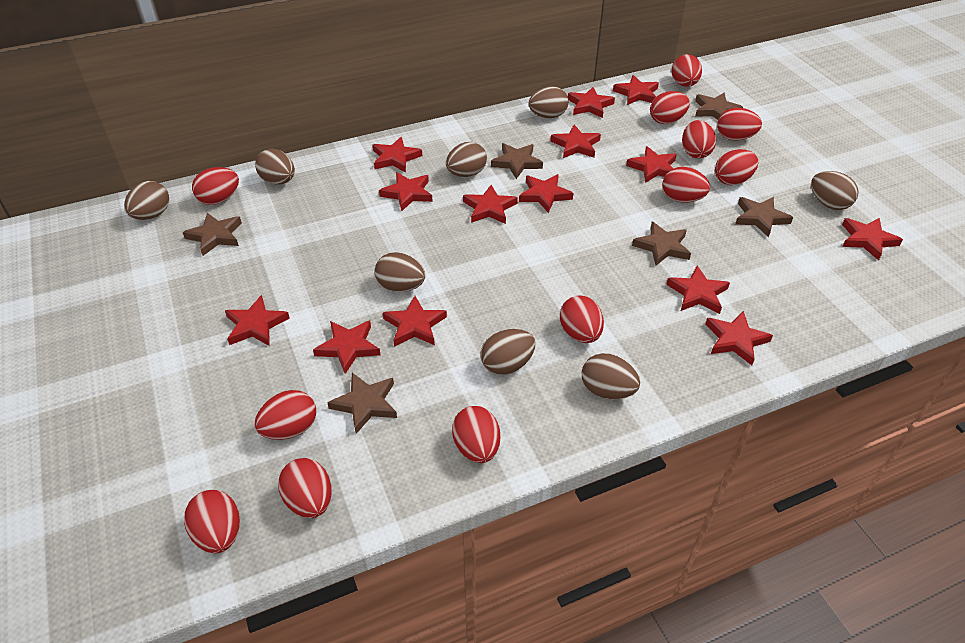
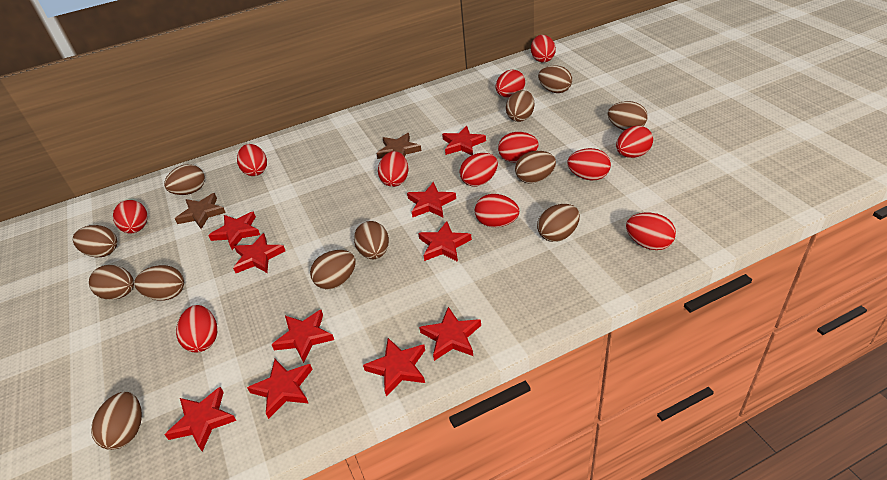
brown egg: [124,181,169,220] [255,149,295,184] [375,252,425,292] [446,142,487,177] [481,329,535,375] [528,86,569,118] [582,353,640,399] [811,171,859,210] = 8 -> [73,225,117,258] [89,265,134,300] [91,392,142,450] [134,265,184,301] [164,164,205,195] [310,250,356,290] [354,221,389,260] [506,90,534,122] [515,151,556,184] [537,204,580,242] [538,65,572,93] [608,101,648,131] = 12
brown star: [183,213,242,256] [327,373,397,434] [491,143,543,179] [632,222,691,266] [695,93,743,120] [735,197,793,237] = 6 -> [175,193,226,229] [376,133,422,159] = 2
red star: [225,295,290,346] [313,321,381,374] [373,137,422,173] [379,172,433,211] [383,296,447,347] [463,185,518,224] [519,174,573,213] [551,125,601,158] [568,87,615,118] [613,75,659,105] [626,146,677,183] [666,266,730,314] [705,311,773,365] [842,218,903,261] = 14 -> [165,387,237,452] [208,212,260,250] [233,233,285,273] [247,359,313,419] [272,310,334,363] [363,338,425,397] [407,182,456,217] [418,221,472,262] [419,307,481,361] [442,126,486,155] = 10

